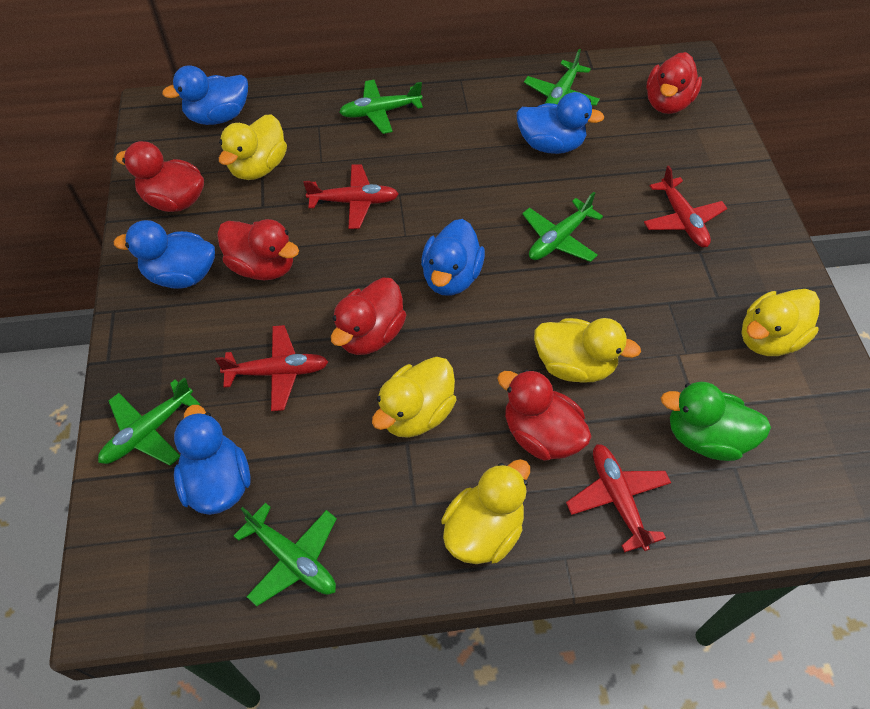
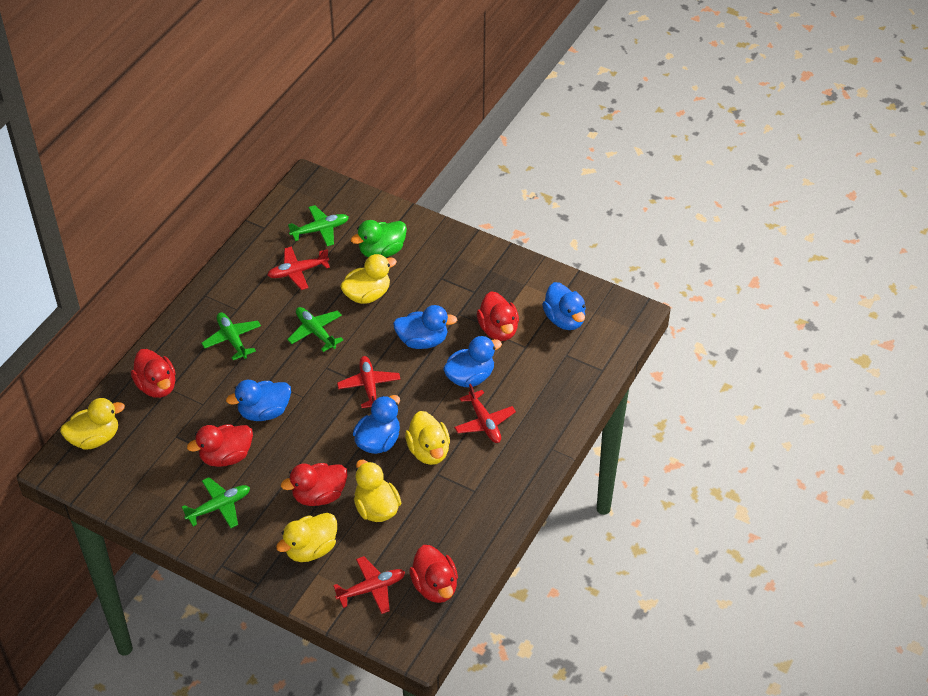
green plane: [98,377,201,466] [234,503,337,606] [339,80,423,134] [522,192,603,262] [524,49,600,106] = 5 -> [182,477,250,528] [201,312,261,360] [287,307,343,352] [288,205,349,246] = 4

